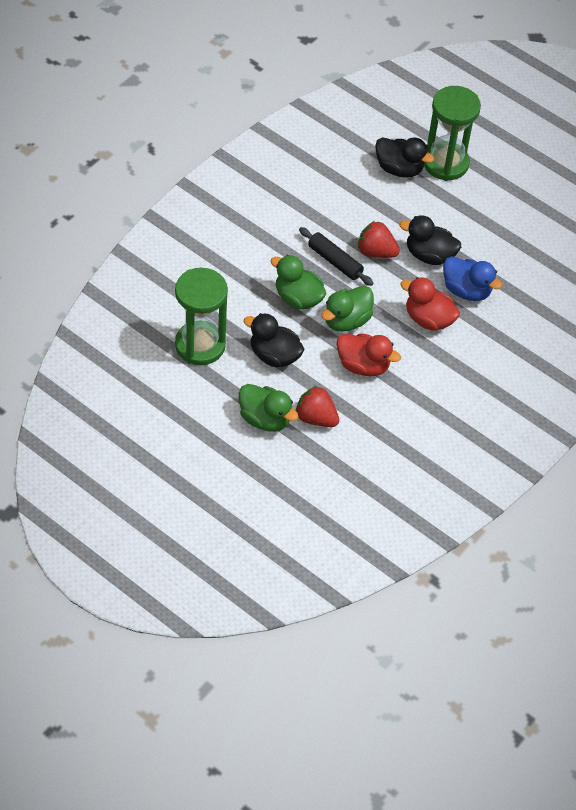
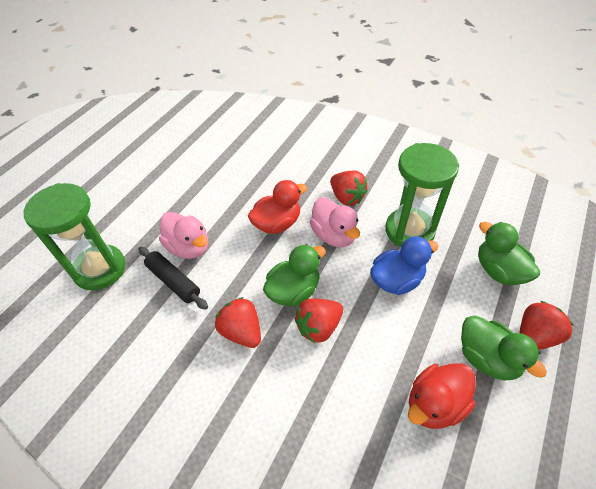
black duck: [243,313,304,368] [375,137,434,178] [400,215,461,265] = 3 -> none = 0
pink duck: none = 0 -> [159,212,208,259] [310,197,360,247] = 2
red strawberry: [295,386,339,427] [358,221,400,258] = 2 -> [215,297,261,348] [295,298,343,343] [330,171,368,206] [520,301,574,350] = 4

